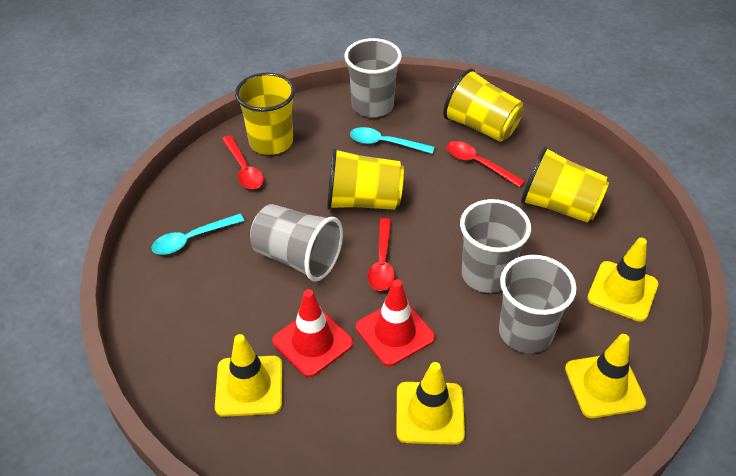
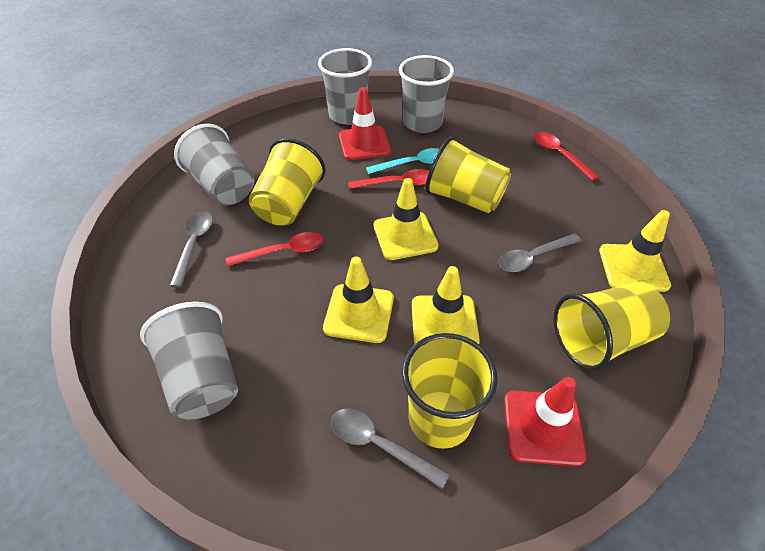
grey spoon: none = 0 -> [170,211,213,287] [331,408,450,489] [499,234,582,272] = 3
turquoise spoon: [151,214,245,255] [350,127,435,154] = 2 -> [366,148,439,174] = 1

